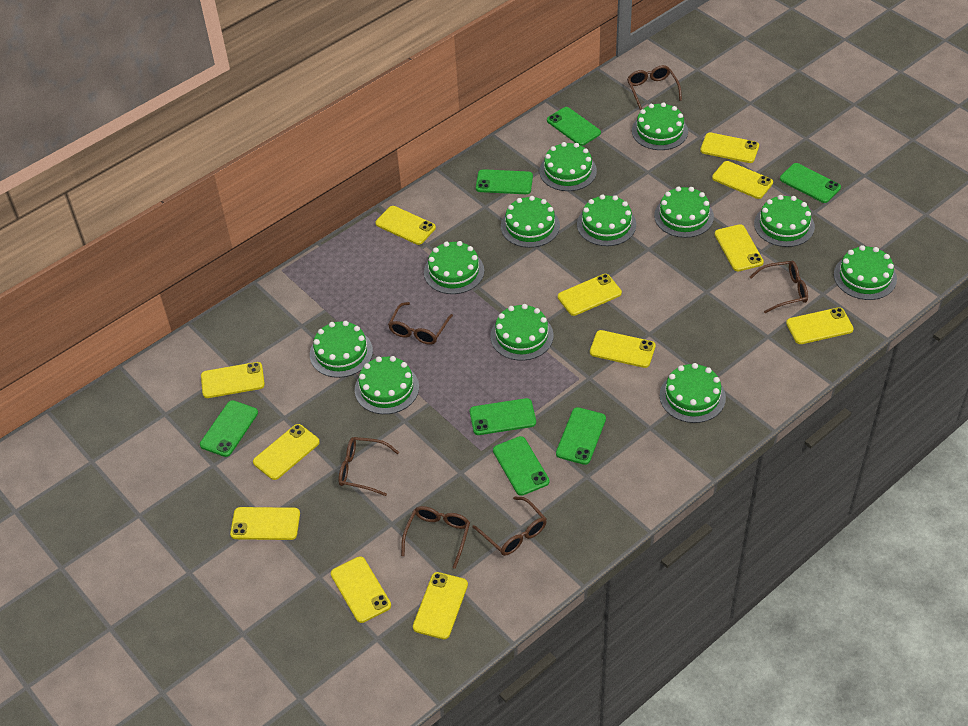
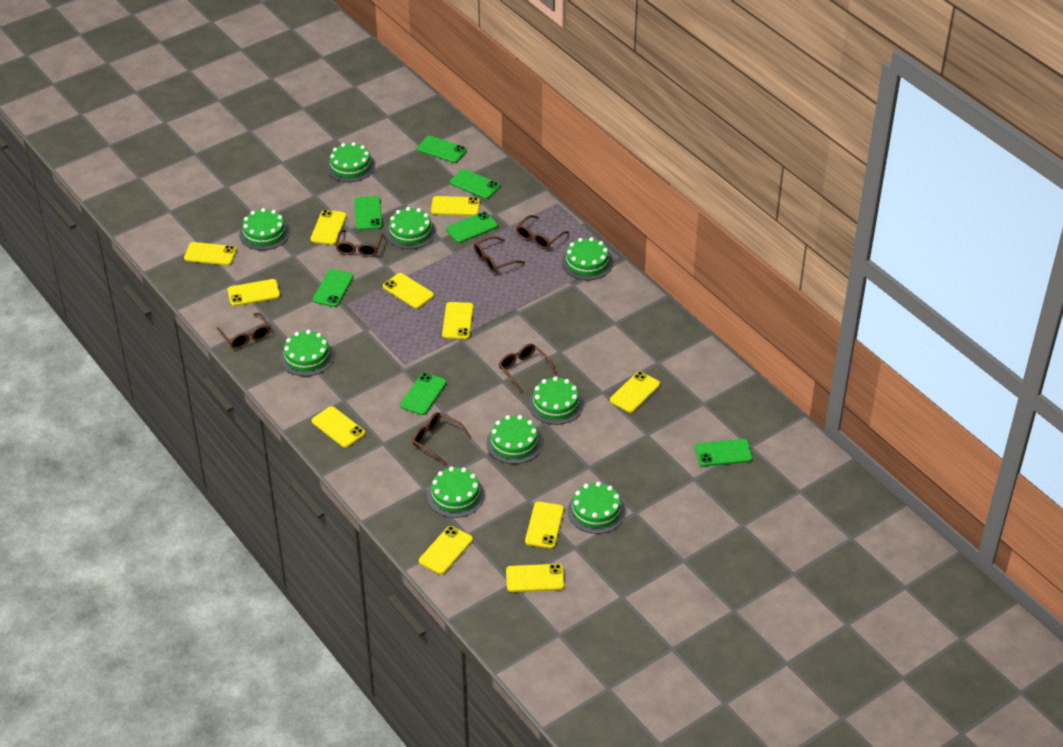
green cake: [310,321,373,378] [355,356,419,414] [424,241,484,294] [490,304,554,361] [501,196,560,248] [539,142,597,191] [577,194,636,246] [632,102,688,150] [654,186,714,238] [660,363,726,423] [754,195,815,247] [834,245,897,300] = 12 -> [239,208,290,250] [280,330,334,376] [326,142,375,182] [386,207,436,249] [427,466,485,518] [486,415,542,464] [528,376,583,425] [562,237,613,280] [567,482,625,534] = 9
yellow phone: [201,362,265,398] [230,507,300,540] [253,424,320,480] [331,557,391,623] [375,206,436,245] [413,572,468,639] [558,274,622,316] [590,330,656,368] [700,133,759,163] [712,161,773,199] [715,224,764,271] [786,307,854,344] = 12 -> [184,242,237,265] [227,279,280,306] [310,210,347,245] [312,406,365,448] [383,273,434,309] [419,526,473,575] [431,196,480,216] [442,302,474,339] [506,564,565,592] [525,502,564,549] [610,371,660,413] = 11

